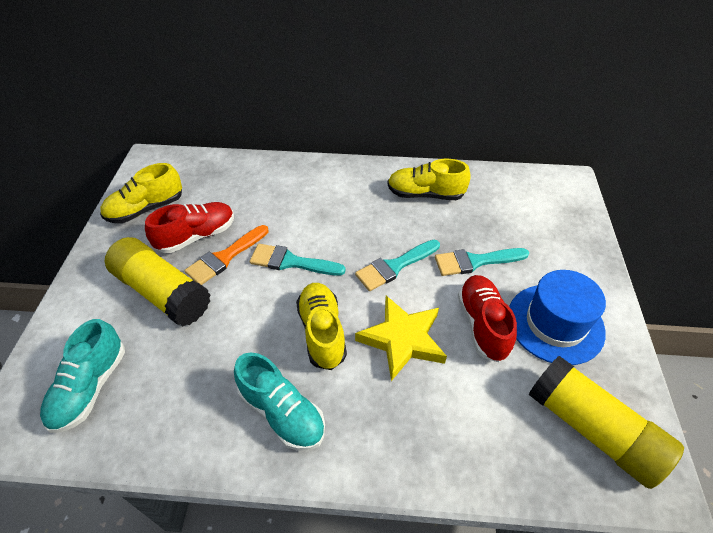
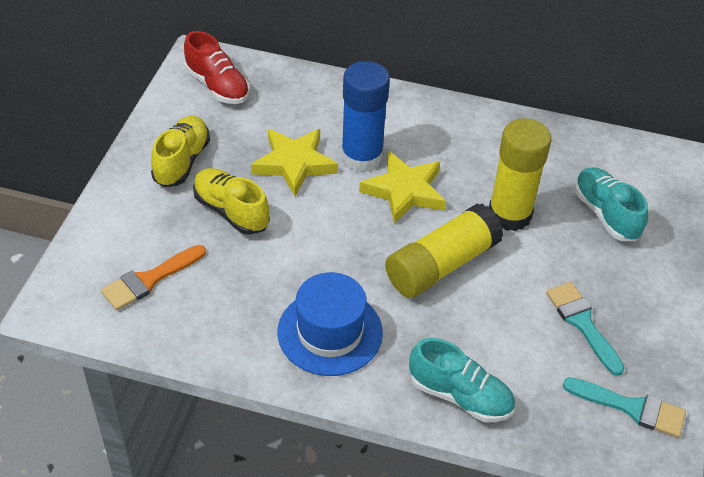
blue glue stick: none = 0 -> [341,61,390,172] = 1
red shoe: [145,202,234,253] [458,275,517,362] = 2 -> [184,31,250,104] = 1
turquoise brush: [250,244,346,276] [355,240,440,291] [435,248,529,276] = 3 -> [546,282,624,376] [563,377,686,438] = 2
yellow shoe: [100,163,182,223] [296,283,347,370] [387,159,471,200] = 3 -> [151,116,210,187] [193,168,270,235] = 2
yellow star: [355,296,447,381] = 1 -> [251,129,338,196] [359,151,446,224] = 2

